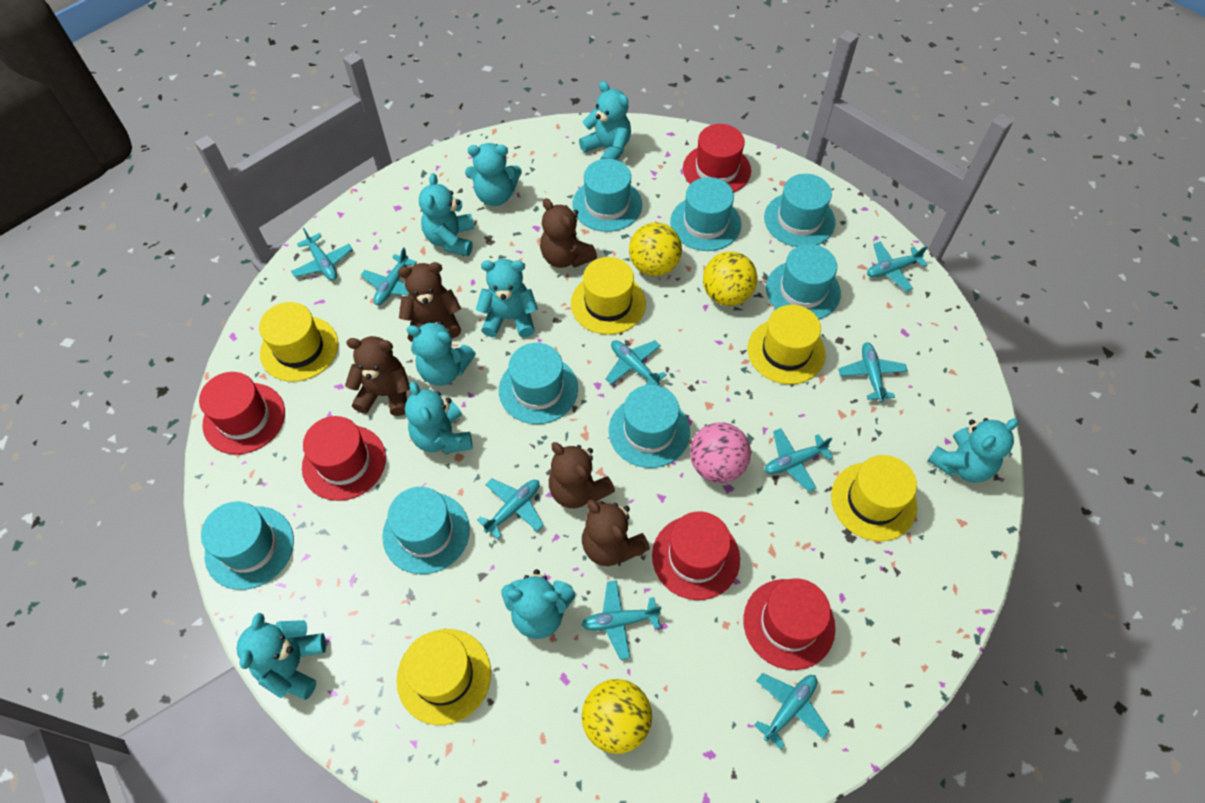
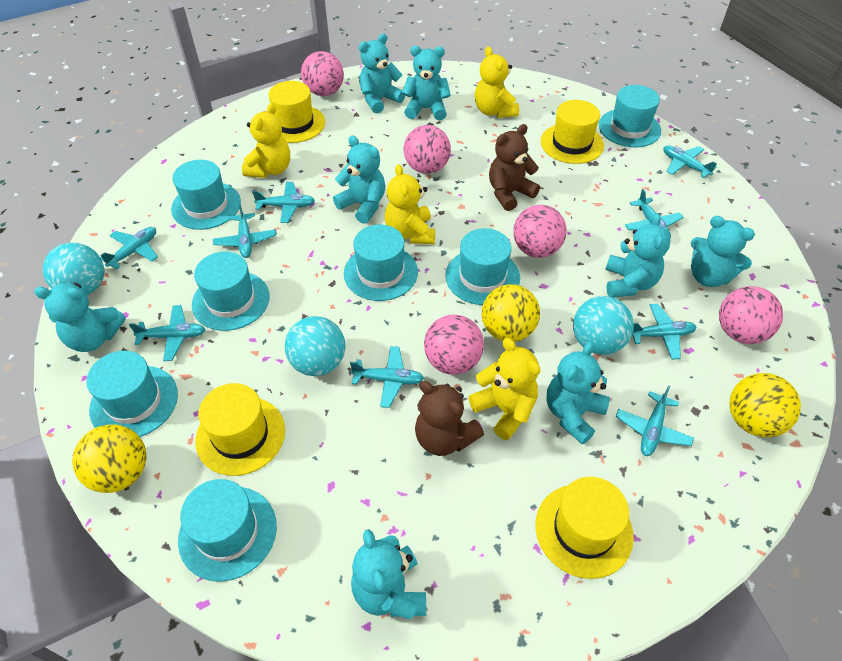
brown teddy bear: [345,336,410,416] [398,262,461,342] [540,198,597,268] [549,442,615,508] [582,500,650,566] = 5 -> [415,381,484,456] [489,124,540,211] = 2
pink ball: [690,422,751,483] = 1 -> [301,51,344,96] [404,125,451,174] [424,315,484,375] [513,205,567,258] [719,286,783,344] = 5
red hat: [199,372,285,455] [302,416,386,501] [652,511,740,600] [683,124,751,193] [743,578,835,670] = 5 -> none = 0
turquoise ball: none = 0 -> [43,243,104,295] [285,316,345,376] [573,296,634,355] = 3
turquoise hat: [201,502,294,590] [382,487,470,574] [499,343,578,424] [572,159,642,232] [609,385,690,468] [670,177,741,251] [764,174,835,247] [766,244,841,319] = 8 -> [86,351,178,437] [171,160,241,230] [178,479,277,582] [192,252,270,331] [344,225,418,301] [445,228,520,305] [599,85,661,147] = 7
turquoise teddy bear: [236,613,326,700] [405,382,473,454] [407,321,476,386] [419,173,474,256] [465,143,522,206] [476,259,538,337] [501,569,575,639] [579,81,631,160] [927,418,1019,483] = 9 -> [34,283,126,352] [333,135,385,224] [351,529,426,620] [359,34,405,114] [402,46,451,121] [546,342,610,444] [605,213,670,298] [691,216,755,287] = 8
yellow hat: [259,302,338,382] [397,629,491,725] [571,257,646,335] [748,305,826,384] [831,455,917,541] = 5 -> [195,383,285,476] [269,81,325,143] [535,477,634,579] [541,100,604,164] = 4
yellow teddy bear: none = 0 -> [242,103,290,178] [385,164,435,244] [469,338,540,440] [475,46,519,118] = 4

